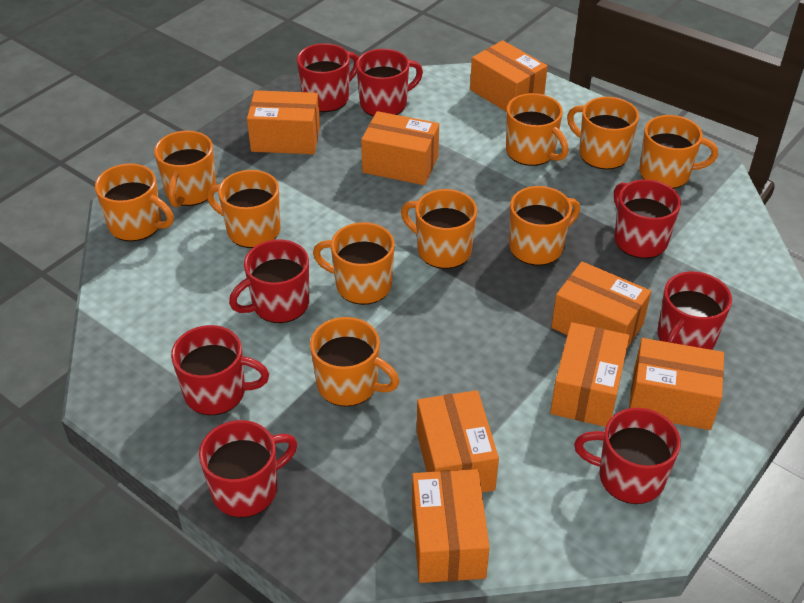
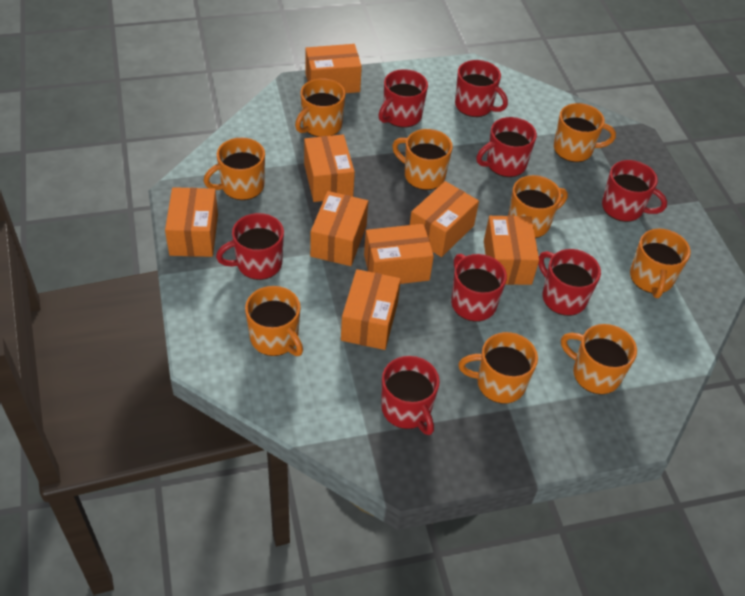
orange mug: [95,163,174,241] [154,131,216,207] [207,170,280,248] [310,317,400,407] [313,222,394,305] [401,189,477,269] [506,93,569,166] [509,186,580,266] [567,97,639,169] [639,115,718,189] = 10 -> [204,138,265,200] [245,286,303,356] [295,78,345,137] [392,129,453,190] [458,332,538,404] [508,175,568,238] [554,103,616,162] [561,324,637,394] [630,229,691,298] = 9

